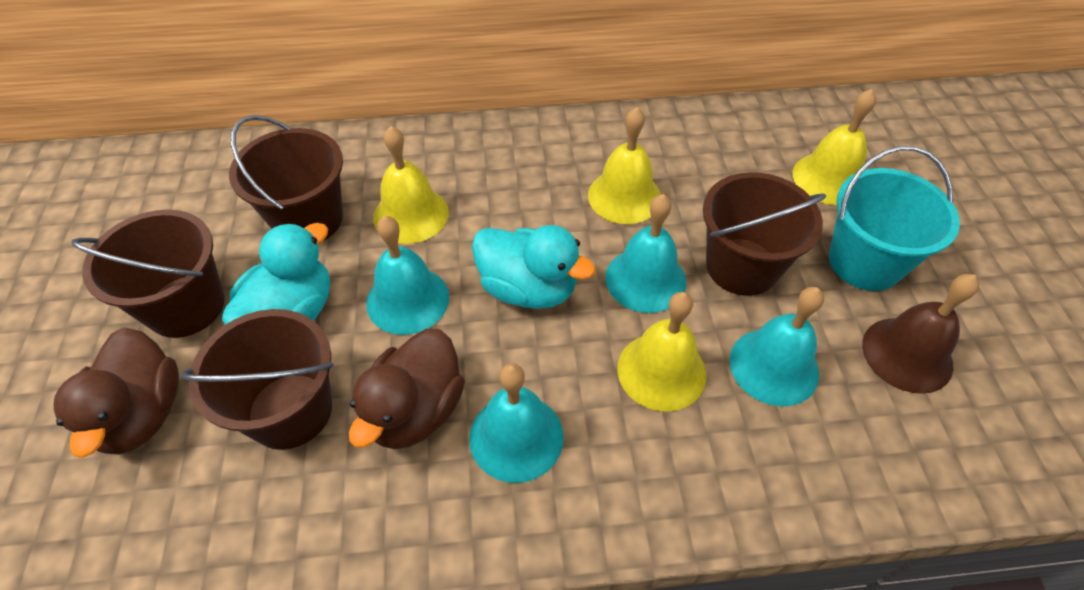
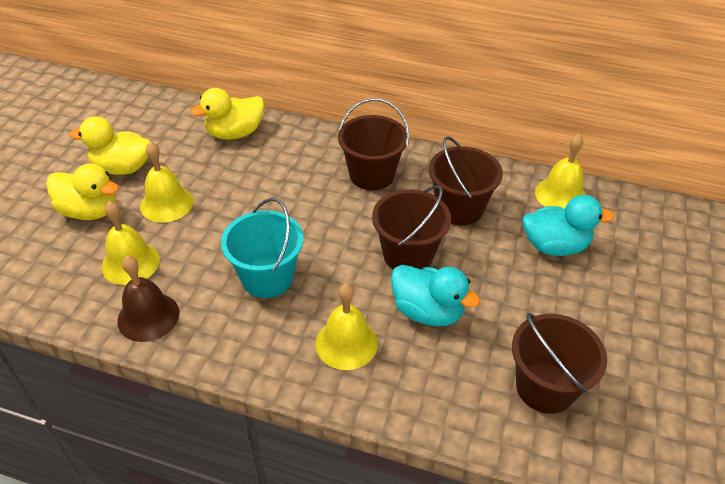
brown duck: [54,327,179,458] [349,329,465,449] = 2 -> none = 0
turquoise bell: [366,216,449,335] [469,363,564,483] [605,194,686,313] [730,287,824,406] = 4 -> none = 0
yellow duck: none = 0 -> [46,163,119,220] [70,116,151,175] [191,88,265,140] = 3

